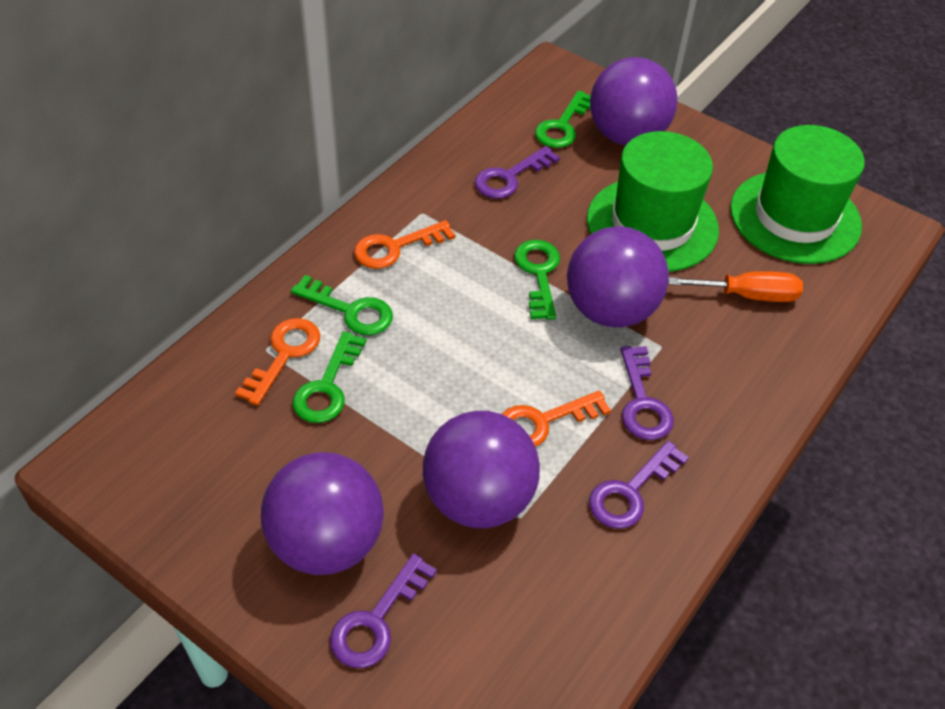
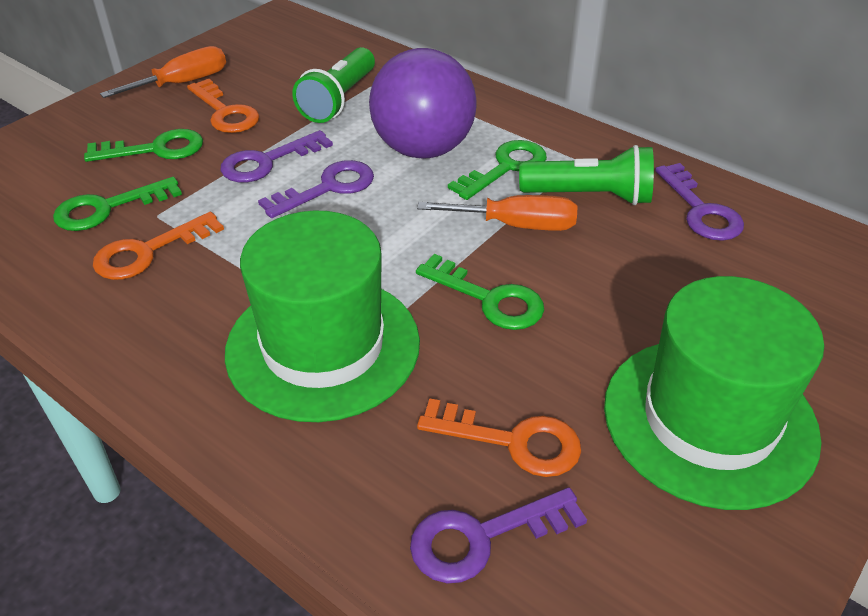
green flashlight: none = 0 -> [292,47,375,123] [519,145,654,205] = 2
orange screwdriver: [669,271,803,302] = 1 -> [100,46,226,98] [417,195,577,231] = 2
purple ball: [261,452,384,575] [423,411,540,528] [567,226,669,328] [590,57,678,146] = 4 -> [369,48,477,158] = 1

